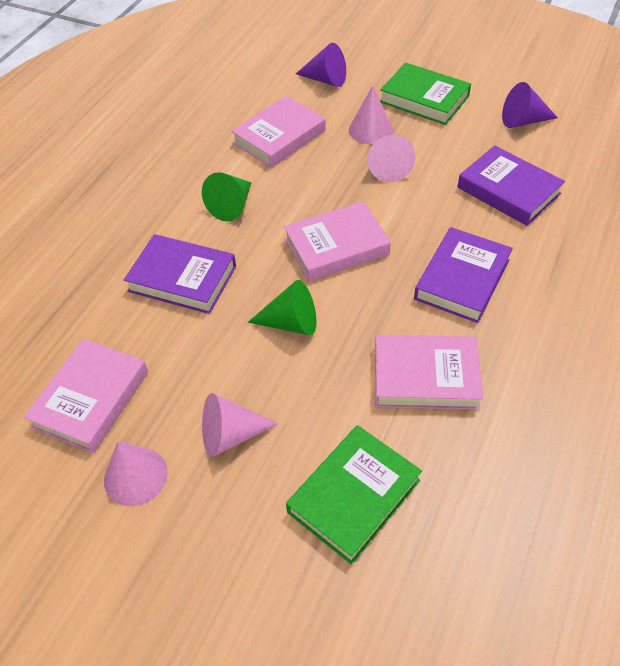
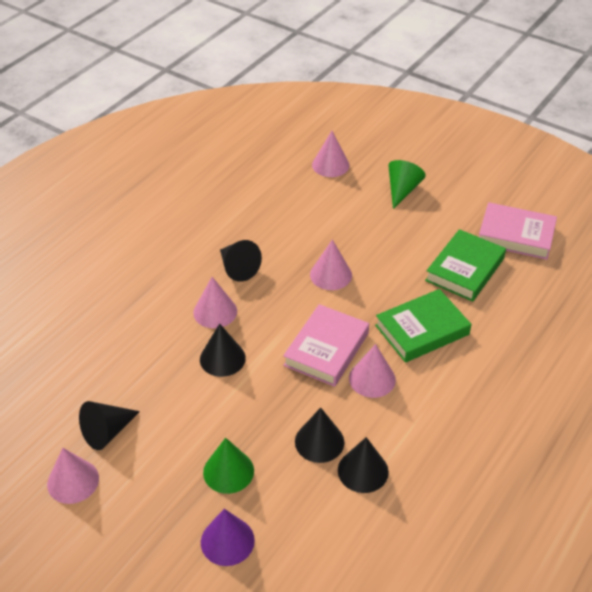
black cone: none = 0 -> [79,401,140,450] [200,323,246,377] [220,240,262,282] [295,408,344,463] [338,437,389,493] = 5
pink book: [24,339,148,453] [231,96,326,168] [284,201,391,281] [375,335,483,410] = 4 -> [283,304,369,387] [479,202,557,260] = 2
pink cone: [104,441,168,506] [202,393,278,457] [349,86,393,144] [368,135,416,182] = 4 -> [47,448,99,504] [193,277,237,328] [310,240,352,290] [312,131,349,177] [349,344,396,398] = 5
purple book: [124,234,236,314] [414,227,513,323] [457,145,565,226] = 3 -> none = 0
purple cone: [296,43,346,87] [502,82,558,128] = 2 -> [201,509,255,566] = 1

